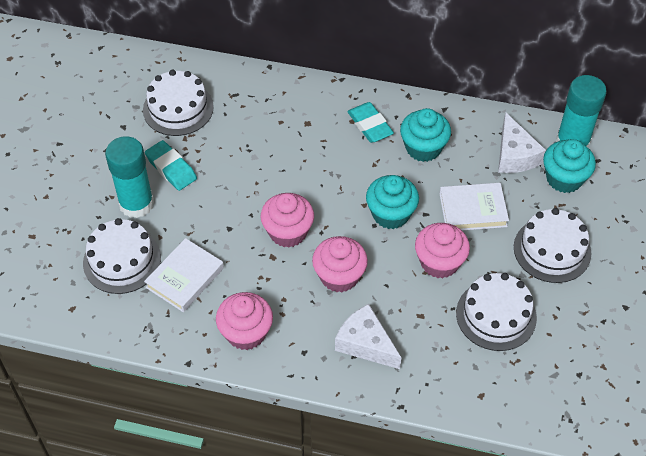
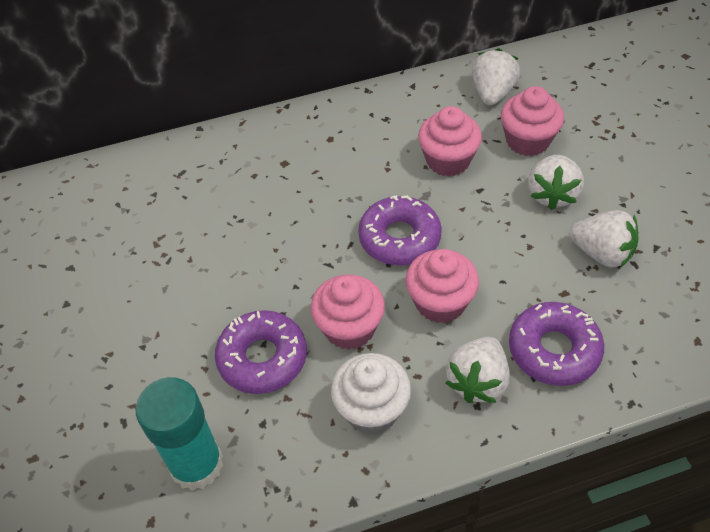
purple donut: none = 0 -> [215,310,307,394] [358,195,442,265] [509,302,604,386] = 3
turquoise cupcake: [366,175,419,229] [400,108,451,162] [543,139,596,193] = 3 -> none = 0
turquoise eraser: [145,140,197,191] [347,102,394,143] = 2 -> none = 0
turquoise glue stick: [105,136,154,218] [556,75,607,148] = 2 -> [135,377,223,491] = 1
white book: [144,238,224,312] [439,183,509,230] = 2 -> none = 0
white cake: [83,218,161,294] [143,70,214,136] [456,273,537,351] [514,208,592,283] = 4 -> none = 0
white cheese: [335,304,401,369] [498,112,546,173] = 2 -> none = 0
white cupcake: none = 0 -> [331,353,411,434] = 1
white strawberry: none = 0 -> [446,337,510,403] [472,48,520,105] [528,155,584,210] [569,210,638,267] = 4

